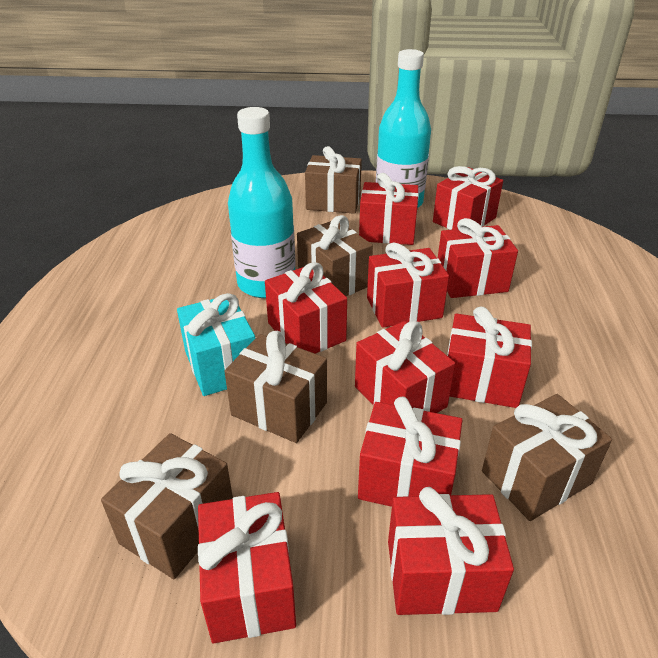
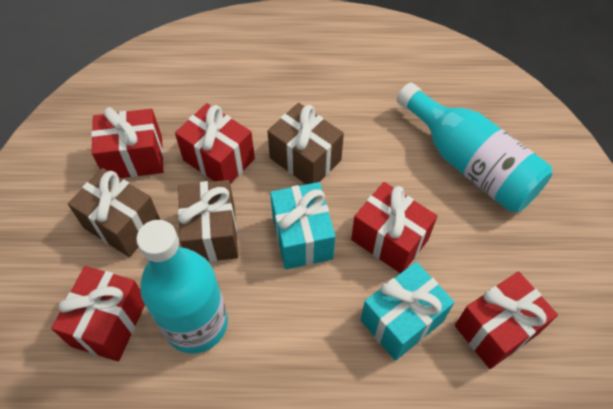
brown gift: [101,433,233,579] [224,331,327,443] [297,215,373,296] [305,146,362,214] [482,394,612,521] = 5 -> [68,168,160,257] [178,180,238,262] [267,103,344,184] = 3
red gift: [198,492,296,643] [265,262,347,354] [355,321,455,413] [358,396,462,507] [359,173,419,245] [367,243,449,328] [388,487,514,615] [433,166,503,230] [438,218,518,298] [447,307,532,408] = 10 -> [51,266,145,361] [91,107,163,178] [175,103,255,184] [351,182,437,273] [455,271,558,369] = 5
turquoise gift: [177,293,255,396] = 1 -> [270,182,335,269] [361,262,455,361] = 2

